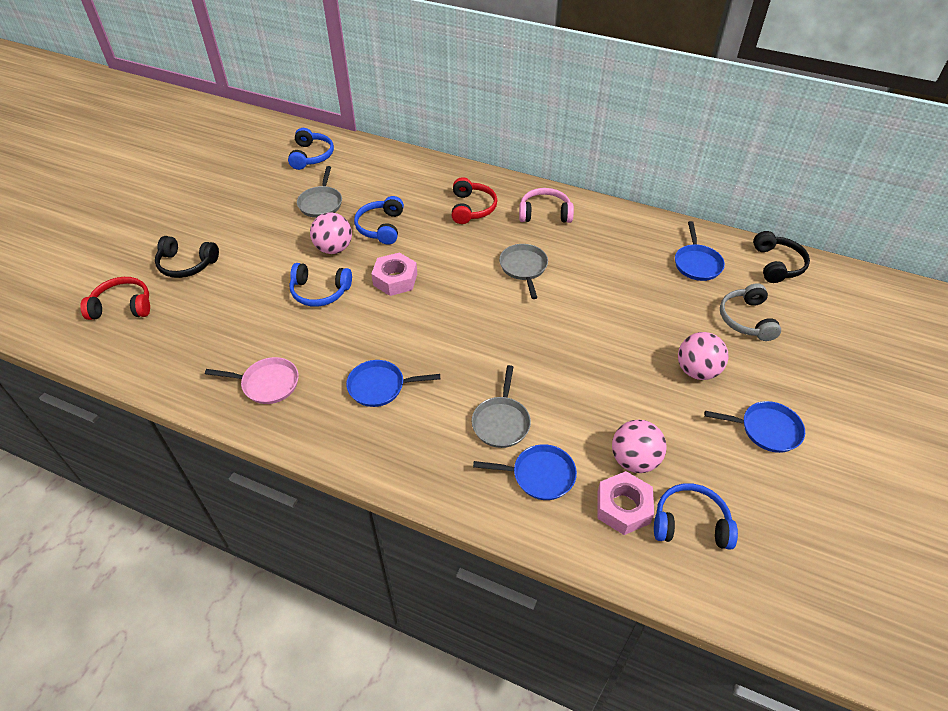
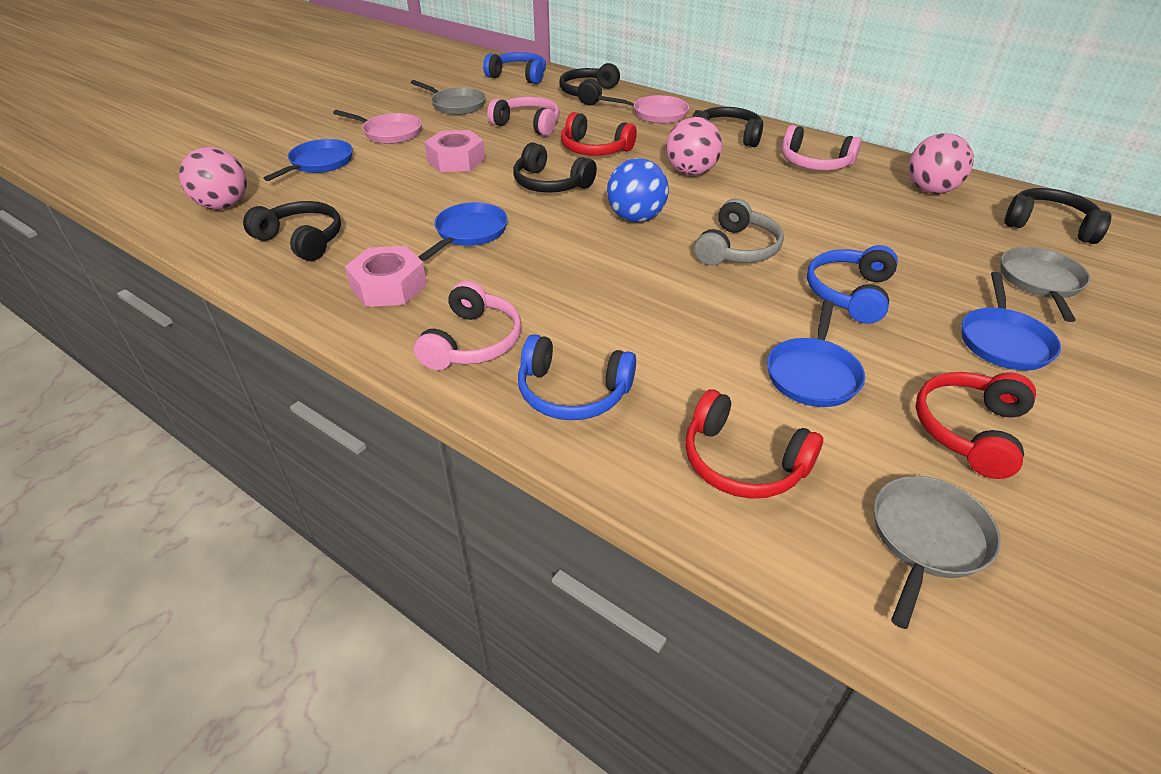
black headphones: [155,236,219,278] [753,231,810,283] = 2 -> [243,201,341,261] [513,143,597,193] [559,63,620,105] [692,107,763,147] [1004,188,1111,244] = 5
blue ball: none = 0 -> [607,158,669,222] = 1
blue headphones: [288,128,334,170] [289,263,352,307] [354,196,404,245] [654,483,738,550] = 4 -> [483,52,546,84] [518,334,636,420] [807,245,898,324] = 3
pink headphones: [519,188,574,223] = 1 -> [414,281,522,370] [487,96,560,136] [782,125,861,171] = 3
pink pan: [205,357,299,404] = 1 -> [333,110,422,144] [598,95,689,123] = 2
red headphones: [80,277,150,320] [452,177,497,224] = 2 -> [561,112,637,156] [685,390,823,499] [916,372,1036,479] = 3

